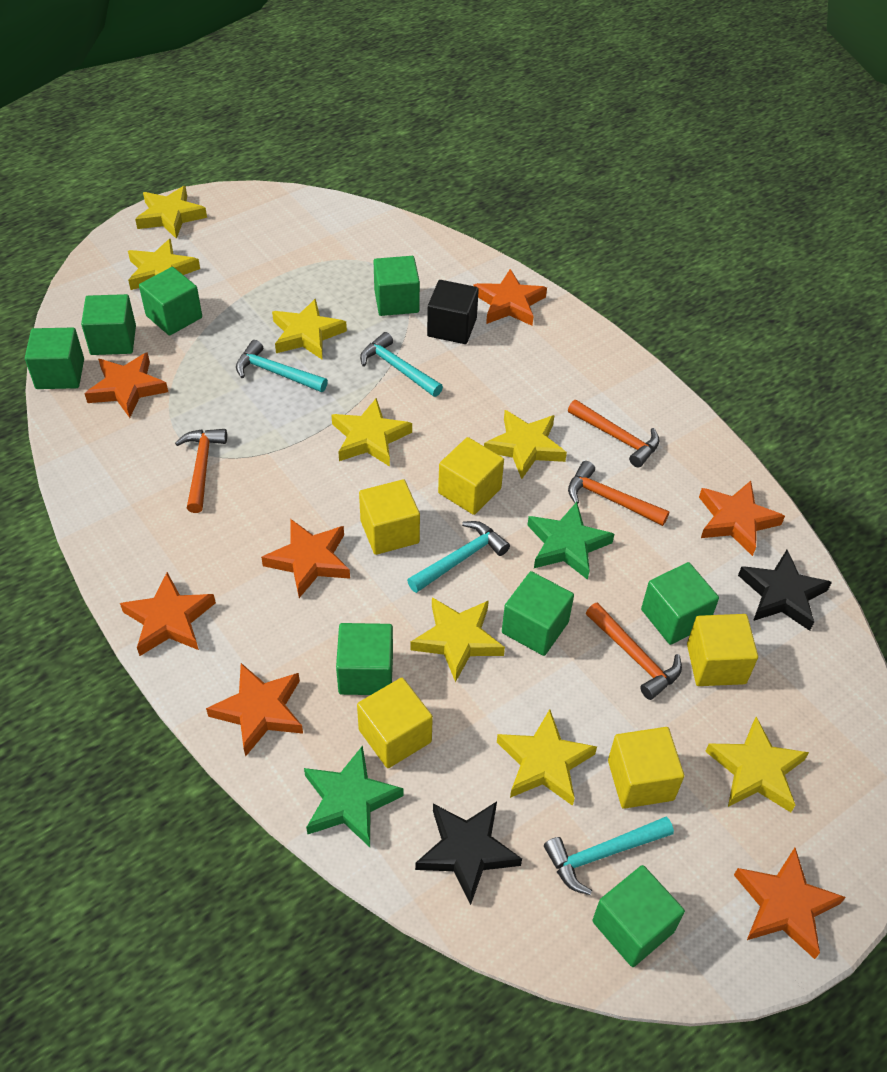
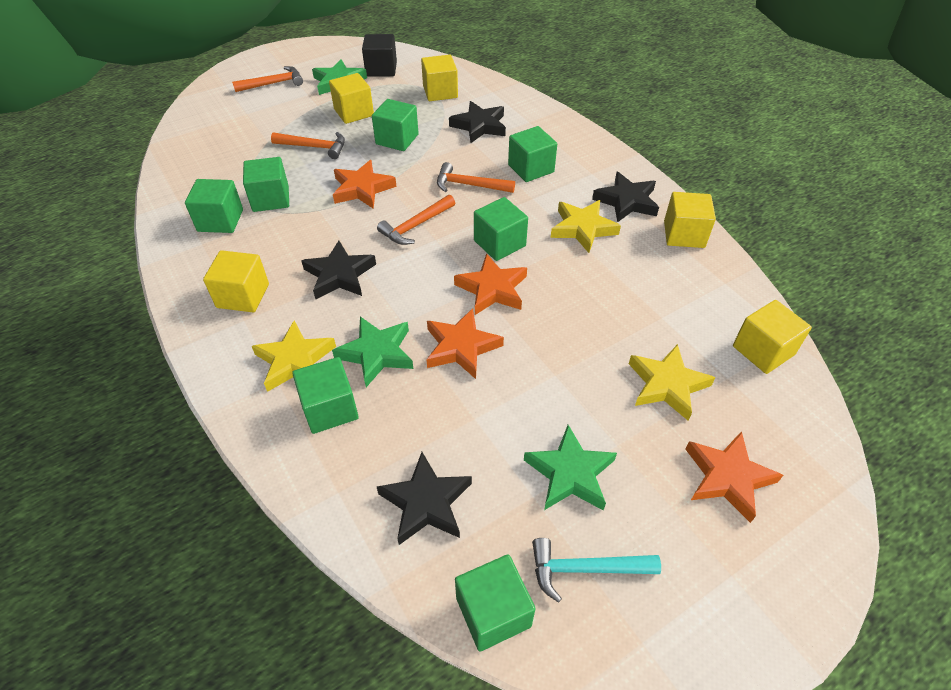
black star: [415,801,522,905] [738,550,832,631] = 2 -> [301,241,376,299] [377,452,472,545] [449,101,506,143] [592,172,659,223] = 4
green cube: [25,328,84,389] [81,294,136,355] [139,267,202,336] [336,623,393,695] [374,256,420,316] [502,571,574,656] [592,865,685,967] [641,562,719,645] = 8 -> [185,179,243,233] [243,157,289,212] [292,357,359,434] [372,99,419,151] [455,554,536,651] [474,197,528,261] [508,126,557,182] = 7
green star: [304,745,403,847] [527,502,615,580] = 2 -> [312,59,367,95] [332,316,413,387] [524,425,617,510] = 3
orange star: [84,352,168,418] [120,572,216,656] [206,663,303,757] [261,519,350,598] [473,269,547,326] [699,481,785,556] [734,848,846,959] = 7 -> [333,160,397,209] [426,308,504,379] [454,253,527,315] [685,431,783,523] = 4
turquoise hammer: [236,340,328,392] [360,332,443,397] [407,521,510,593] [544,816,674,895] = 4 -> [532,538,661,603] = 1
yellow star: [128,238,200,290] [135,186,207,239] [272,298,347,360] [331,398,412,467] [410,597,505,682] [484,410,567,479] [497,709,597,806] [705,717,809,812] = 8 -> [252,321,336,392] [551,200,621,253] [629,344,715,420] = 3

